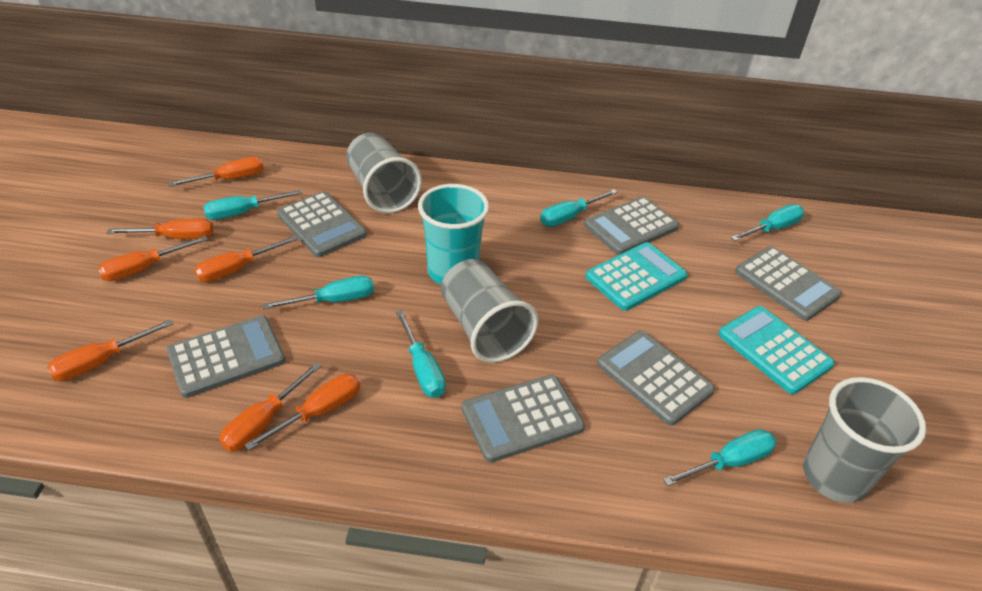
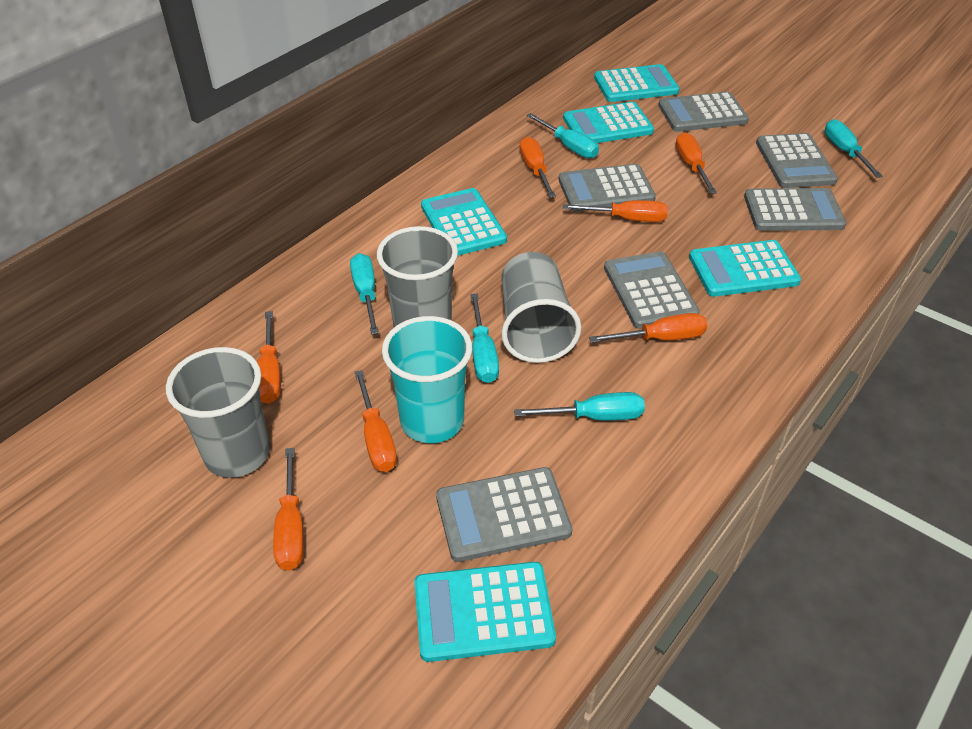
turquoise calculator: [585,242,687,311] [718,306,835,394] = 2 -> [414,562,556,662] [421,188,507,256] [563,102,654,143] [594,64,680,102] [689,240,801,297] = 5
turquoise screwdriver: [203,190,302,220] [263,276,374,309] [396,310,446,398] [540,189,618,227] [663,429,776,486] [731,204,804,241] = 6 -> [350,253,379,335] [470,294,499,383] [514,392,645,421] [526,113,599,158] [824,119,883,178] = 5

